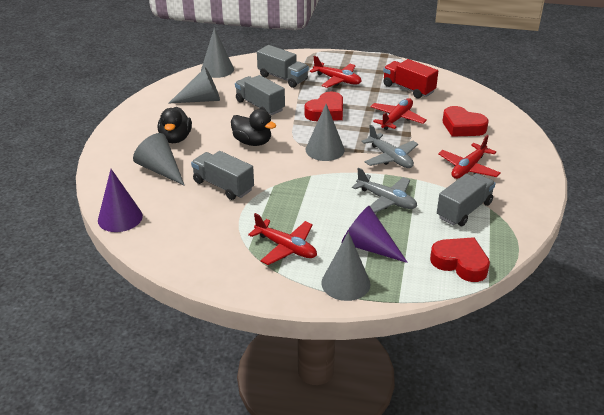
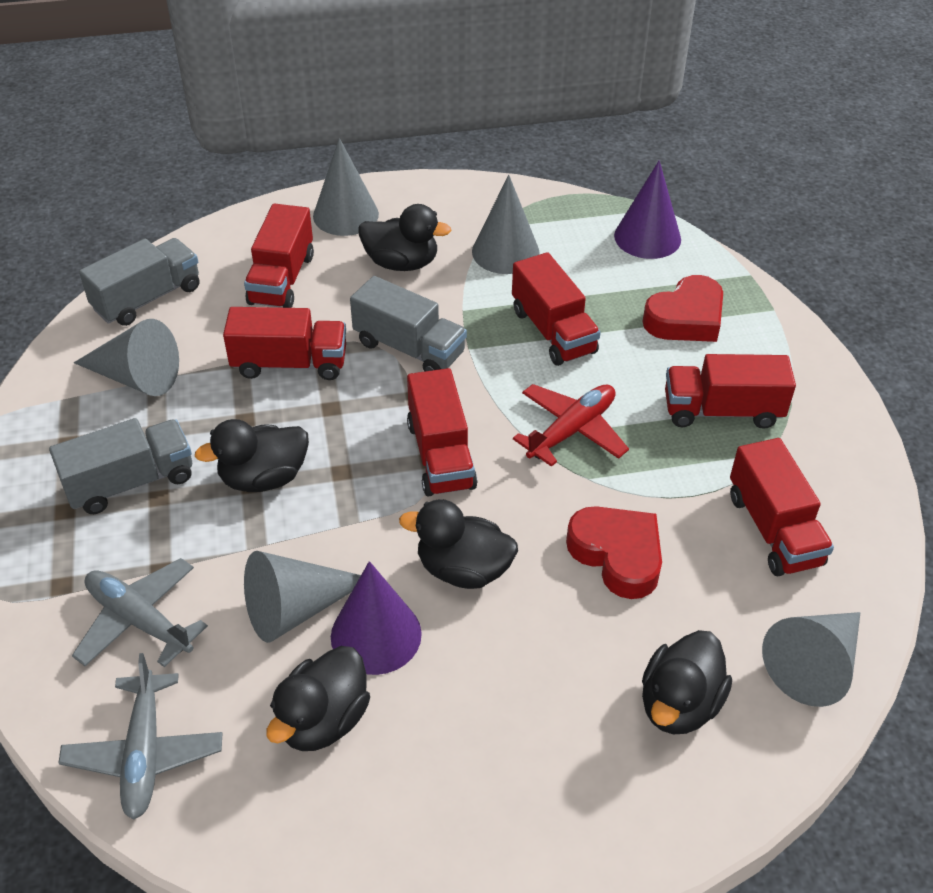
black duck: [158,107,192,143] [231,109,276,146] = 2 -> [195,419,309,492] [266,646,370,751] [359,204,451,271] [399,499,518,589] [642,630,732,734] = 5
grey truck: [191,151,254,200] [235,75,285,115] [257,45,309,88] [437,173,496,226] = 4 -> [49,418,192,514] [79,238,200,326] [350,276,467,371] = 3
red heart: [305,92,343,121] [430,237,490,282] [442,106,489,137] = 3 -> [566,506,662,599] [642,275,723,342] = 2
red plane: [248,213,317,265] [310,56,362,88] [370,98,427,130] [438,135,501,179] = 4 -> [513,384,629,467] = 1
red truck: [383,59,438,99] = 1 -> [223,307,346,380] [244,204,314,308] [407,368,478,497] [512,252,601,366] [665,354,796,429] [730,438,834,576] = 6

